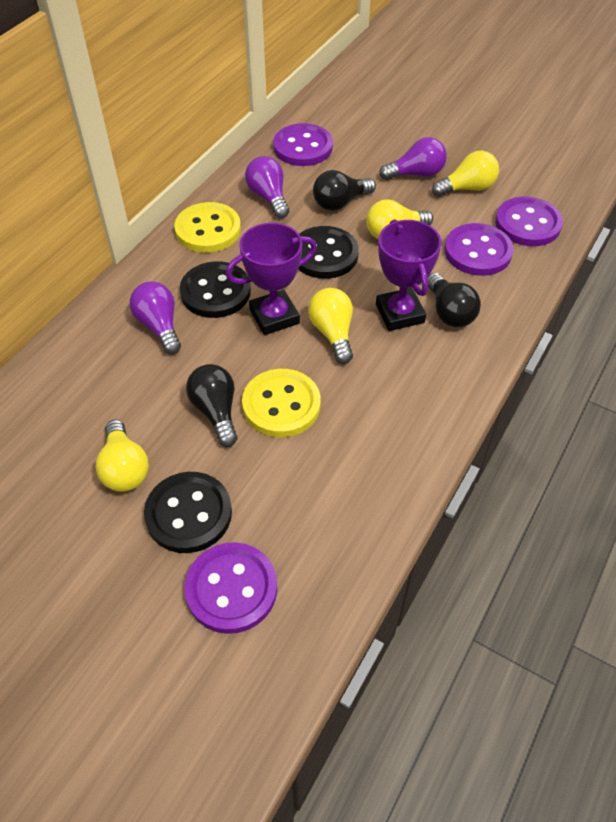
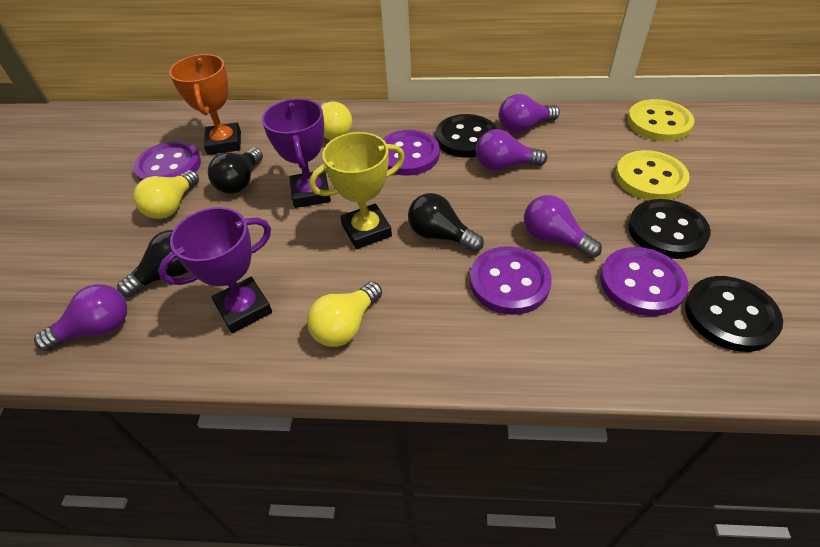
orange trophy: none = 0 -> [169,54,241,155] = 1
purple light bulb: [130,282,181,354] [245,156,289,218] [379,137,447,180] = 3 -> [34,284,127,351] [476,129,547,171] [499,94,560,133] [524,195,602,258] = 4
yellow light bulb: [95,420,149,492] [308,288,353,364] [366,199,433,239] [432,151,499,197] = 4 -> [133,170,199,219] [307,282,382,347] [321,101,352,140] = 3
yellow trophy: none = 0 -> [309,132,405,249] = 1

